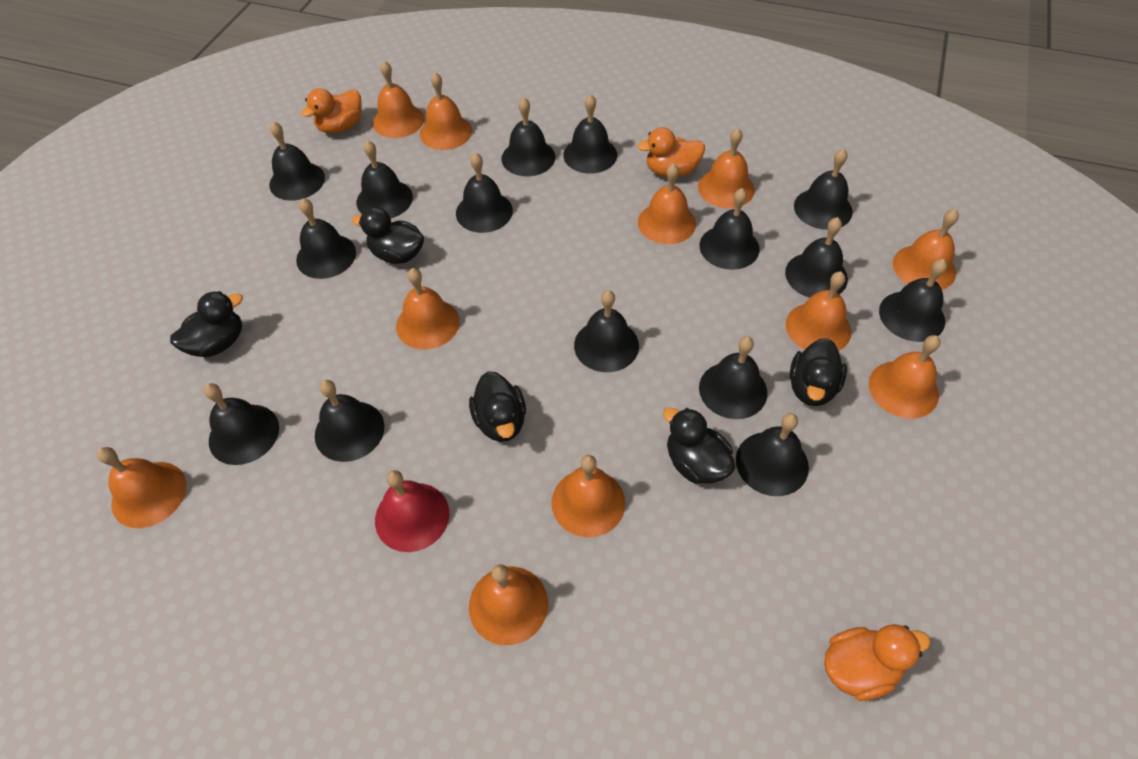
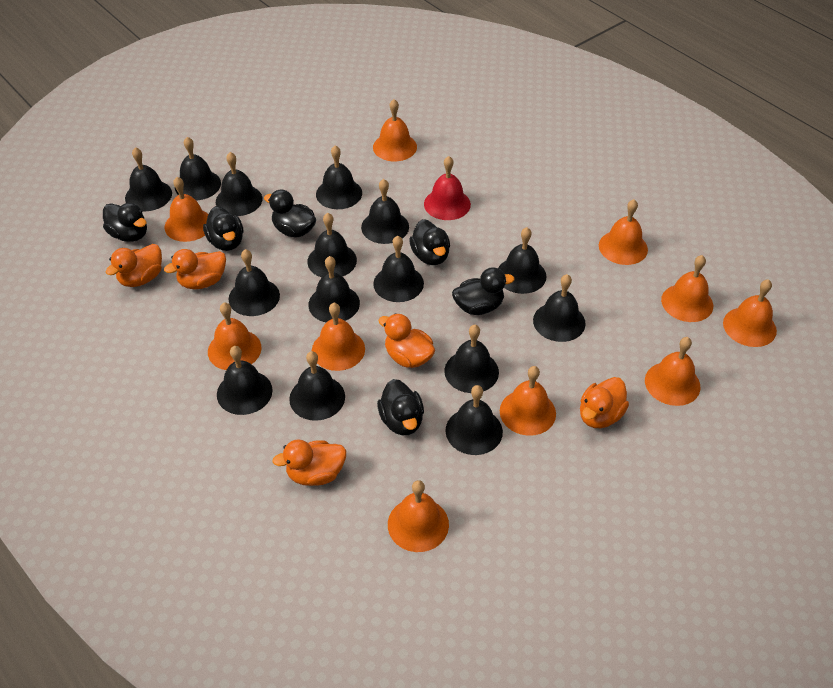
black duck: [170,291,243,357] [352,207,424,264] [469,371,526,442] [663,407,735,484] [790,338,847,406] = 5 -> [103,203,147,242] [203,206,243,251] [264,189,316,238] [377,379,424,435] [409,219,450,265] [452,267,514,315] = 6
orange bell: [97,447,186,528] [373,61,424,138] [396,268,460,350] [420,72,472,150] [469,564,548,645] [552,455,626,537] [638,163,696,244] [698,128,755,208] [786,272,851,351] [868,335,940,419] [893,209,959,290] = 11 -> [164,177,208,242] [208,303,262,370] [312,303,365,371] [373,99,417,161] [388,480,449,552] [500,366,556,436] [599,199,648,265] [645,337,701,406] [661,255,713,322] [723,279,777,347] = 10
orange duck: [301,88,362,134] [637,127,705,177] [824,624,930,701] = 3 -> [106,244,162,287] [164,249,226,289] [272,439,346,486] [378,313,435,368] [580,377,629,428] = 5

